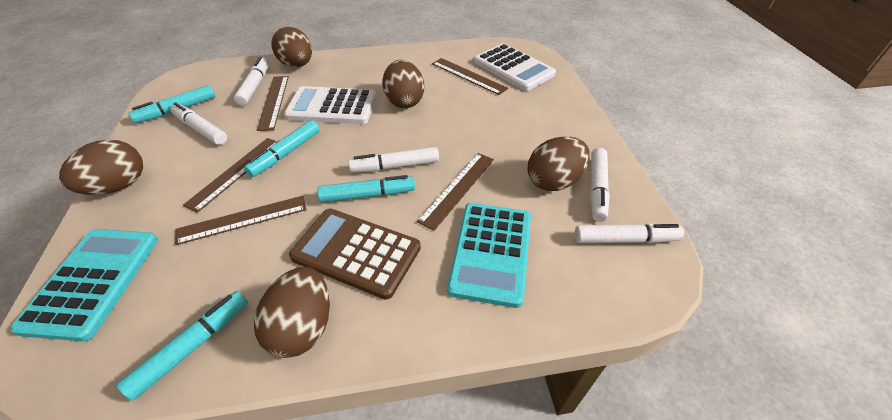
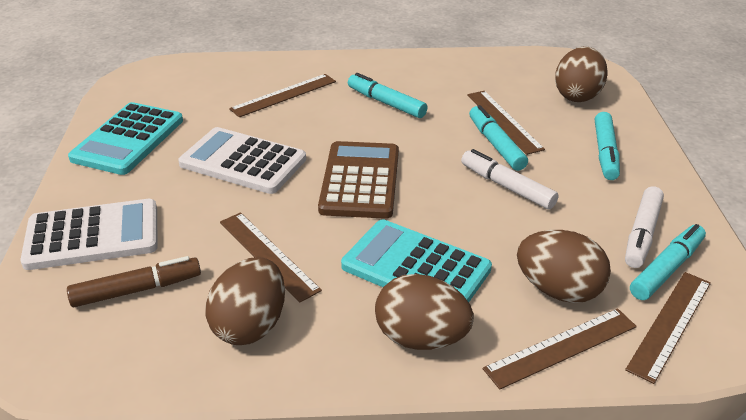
brown egg: [59,139,143,195] [253,267,330,358] [271,27,312,68] [382,60,424,108] [527,136,590,191] = 5 -> [206,257,285,345] [375,274,474,350] [517,230,611,303] [555,47,608,102] = 4
brown marker: none = 0 -> [67,256,201,307] = 1
white marker: [170,102,227,145] [234,57,269,106] [348,147,439,173] [575,223,684,243] [590,148,610,222] = 5 -> [461,149,559,209] [625,186,664,268] = 2

